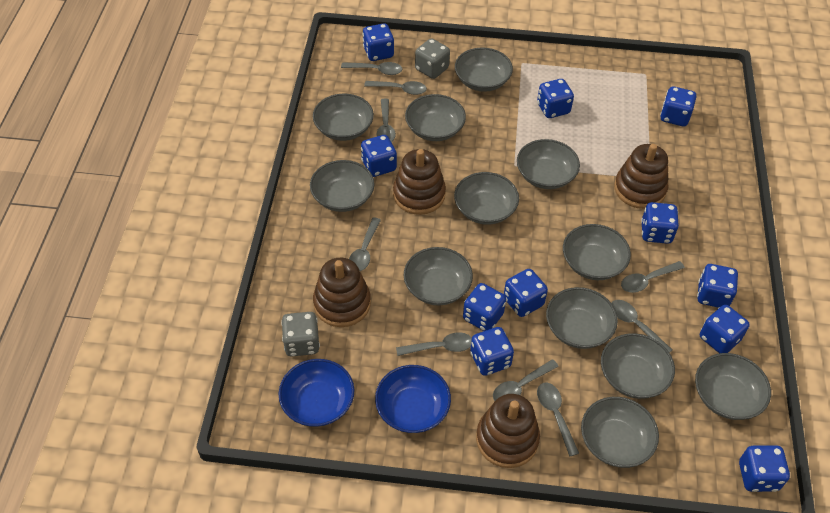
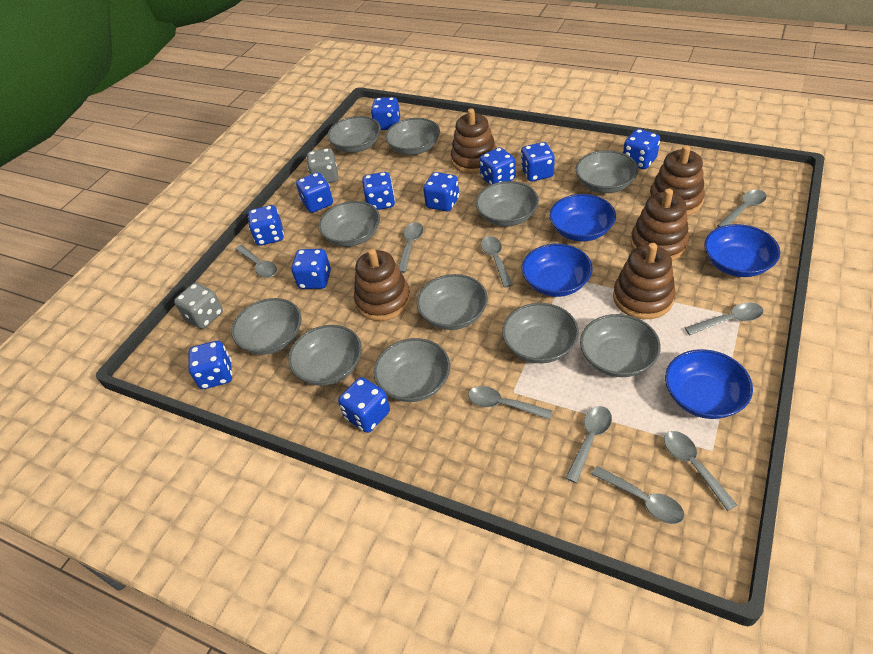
blue bowl: [279,359,355,427] [375,365,451,433] = 2 -> [522,244,593,297] [549,194,616,242] [665,349,753,419] [704,224,780,277] = 4
brown stacking toy: [313,258,371,327] [393,149,446,215] [476,394,540,468] [614,144,668,209] = 4 -> [354,249,411,321] [451,108,497,174] [613,243,676,319] [630,189,689,261] [649,145,705,216] = 5
grey bowl: [310,160,375,212] [313,94,374,141] [404,247,473,306] [405,94,466,141] [454,172,519,225] [455,47,513,92] [517,139,580,189] [546,287,618,349] [563,224,631,280] [581,397,659,468] [601,333,675,399] [695,353,771,420] = 12 -> [232,298,302,355] [288,325,362,386] [318,201,380,247] [327,116,381,153] [374,338,450,402] [385,118,440,155] [417,274,488,330] [476,181,539,226] [502,303,579,363] [576,150,639,193] [580,314,661,377] = 11

